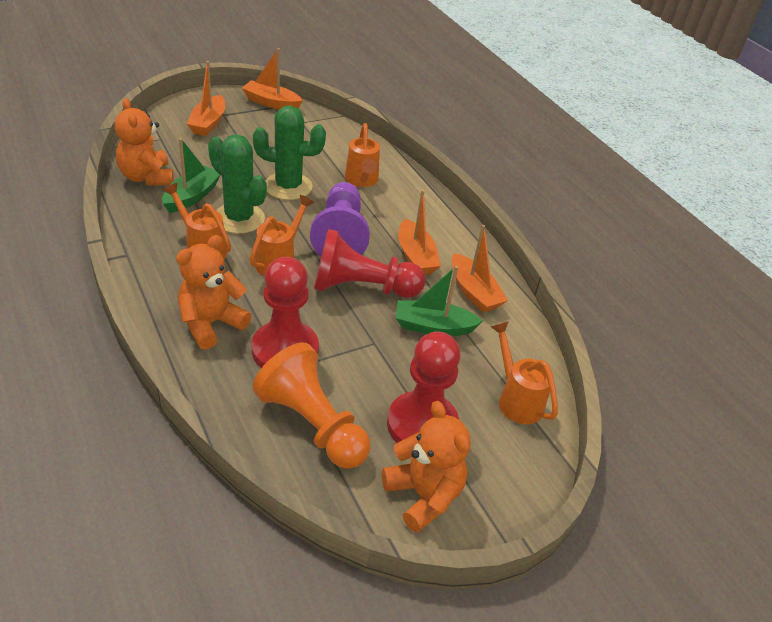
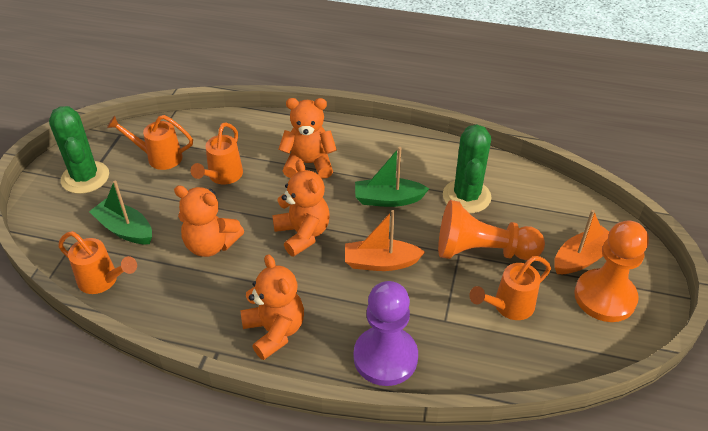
orange boat: [187,61,225,136] [242,48,303,109] [398,190,441,275] [452,225,508,313] = 4 -> [345,210,425,271] [554,210,609,274] = 2
orange pawn: [252,342,370,469] = 1 -> [438,200,545,260] [574,221,649,322] = 2
orange teddy bear: [115,98,174,186] [176,235,251,350] [382,401,471,533] = 3 -> [174,185,244,257] [240,254,304,360] [272,160,330,257] [278,98,337,179] = 4
red pawn: [251,257,319,368] [314,229,426,298] [387,331,461,443] = 3 -> none = 0

